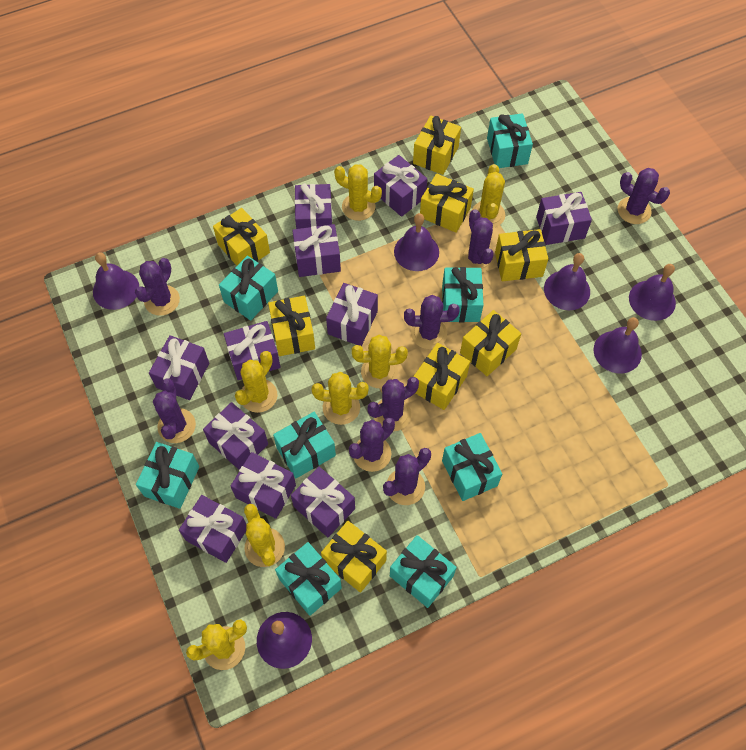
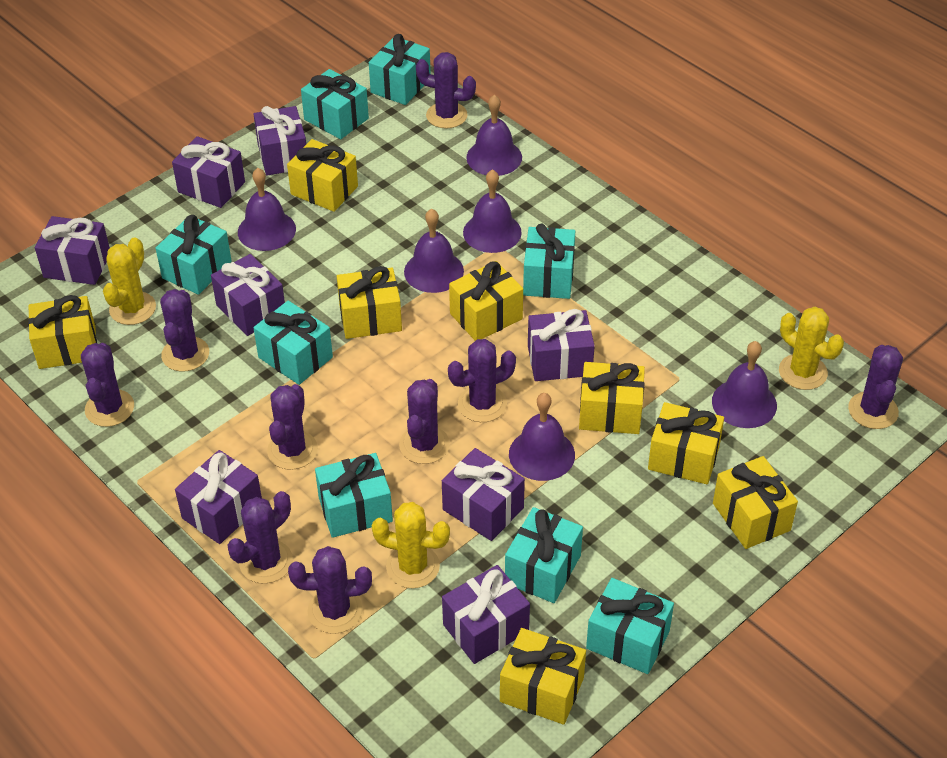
purple cactus: [135,258,180,316] [153,378,196,443] [349,417,395,472] [367,377,419,431] [383,448,431,505] [404,295,460,349] [460,209,494,272] [618,168,670,224] = 8 -> [81,343,134,427] [160,289,209,372] [228,491,293,584] [267,384,318,470] [288,546,372,634] [399,379,450,464] [416,52,476,129] [448,339,516,422] [848,345,903,429] = 9
purple gift: [149,335,209,400] [179,495,246,563] [203,402,268,470] [224,321,281,380] [231,452,296,519] [291,467,355,537] [292,224,341,277] [295,184,332,229] [326,283,378,346] [374,155,427,217] [536,192,592,245] = 11 -> [35,216,110,285] [172,136,245,208] [175,450,262,544] [211,254,285,336] [254,106,306,176] [442,448,525,541] [442,565,530,664] [528,309,595,381] = 8
yellow cactus: [186,619,247,670] [235,351,277,413] [244,504,285,567] [312,372,369,425] [334,164,382,221] [352,335,408,388] [472,164,505,228] = 7 -> [103,237,156,325] [372,502,450,589] [779,307,844,390] = 3

